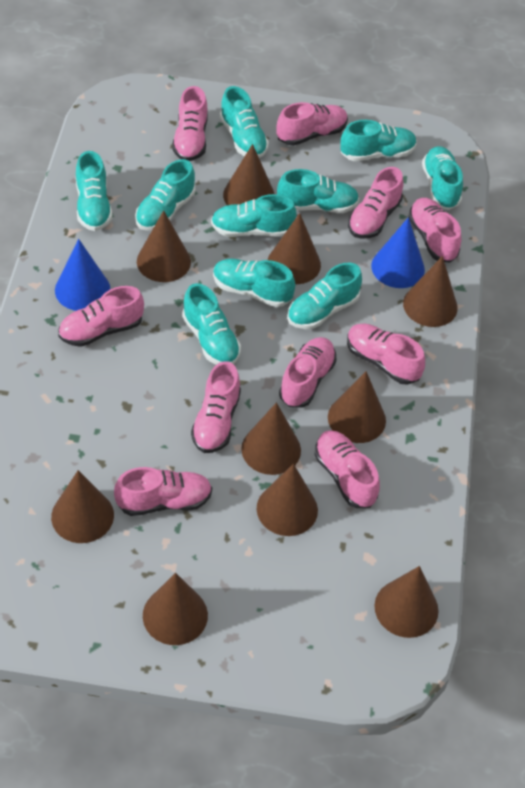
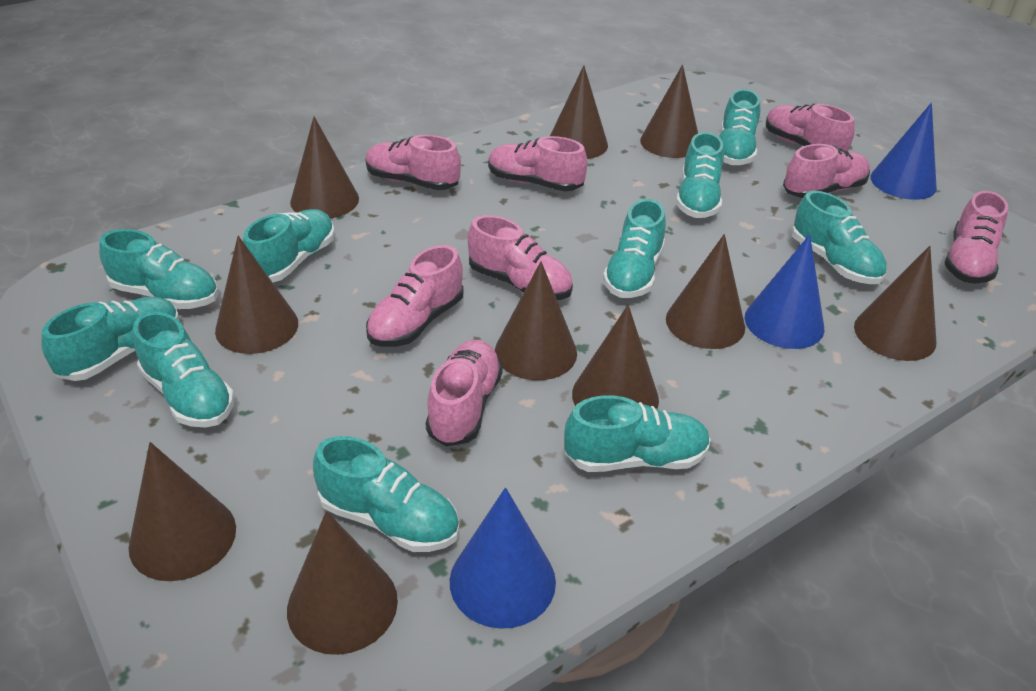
blue cone: [55,239,110,311] [371,217,425,288] = 2 -> [450,487,556,629] [745,234,824,349] [870,103,937,200] = 3
pink shoe: [58,286,144,347] [114,467,212,516] [172,86,208,161] [191,361,241,453] [277,102,348,146] [279,337,337,408] [314,430,380,508] [347,323,425,385] [348,167,404,239] [408,198,462,263] = 10 -> [365,135,461,190] [366,245,463,347] [426,340,503,447] [468,215,573,300] [488,136,588,191] [766,104,855,151] [783,144,870,198] [944,191,1008,284] = 8

